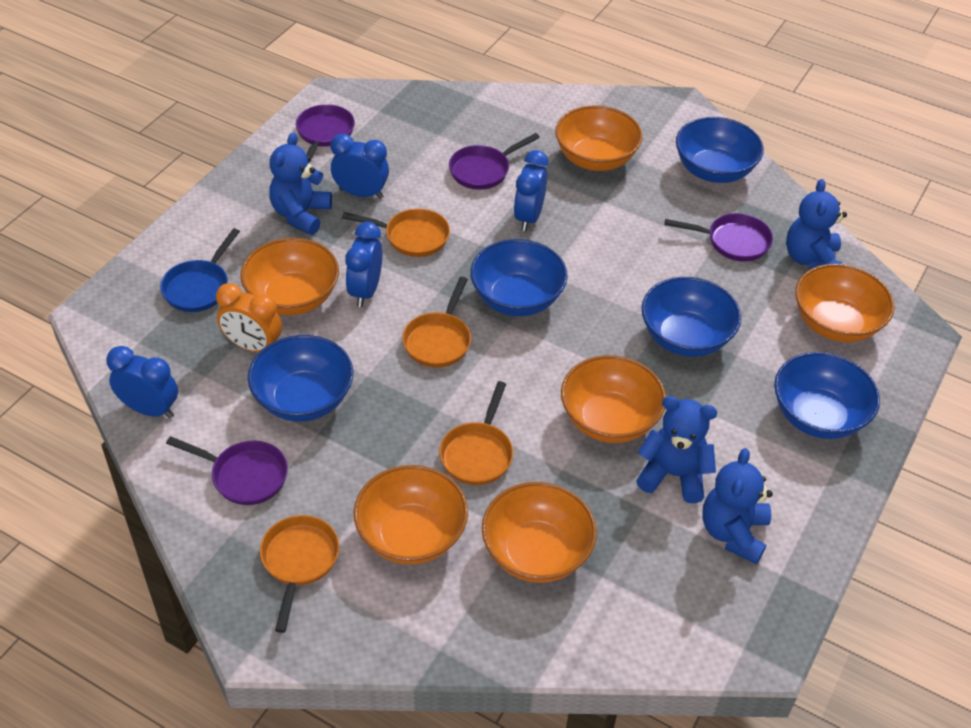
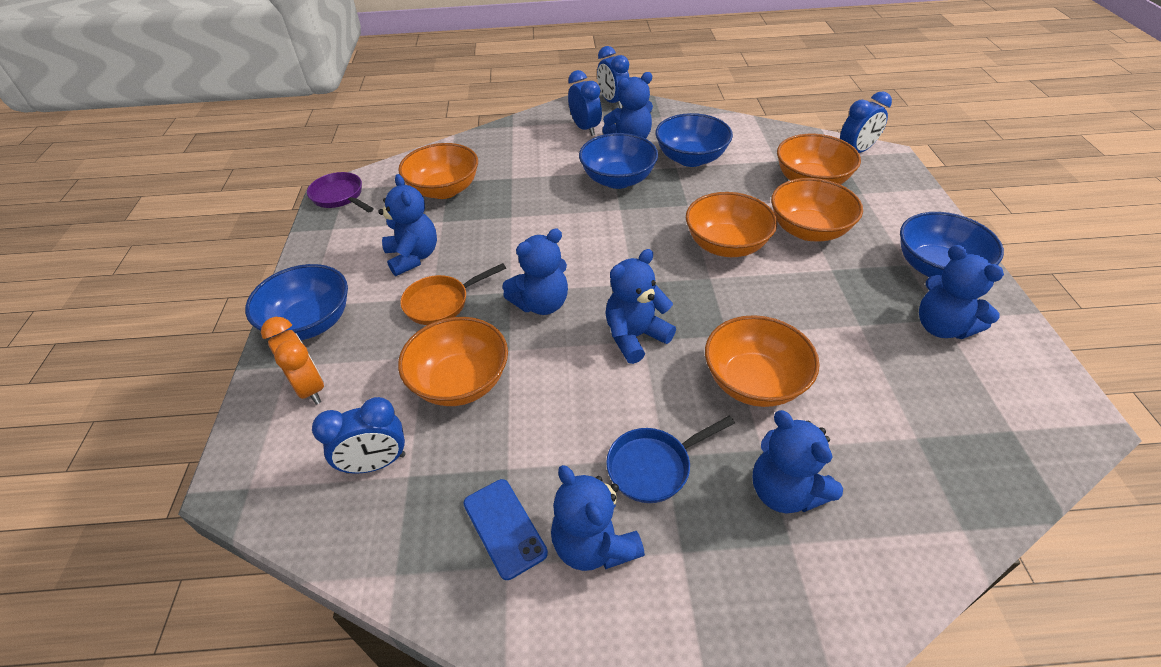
blue bowl: [248,335,354,422] [470,239,568,316] [641,277,741,357] [676,117,764,183] [774,352,880,439] = 5 -> [245,264,348,340] [579,133,658,189] [655,113,733,167] [900,212,1004,277] = 4
blue phone: none = 0 -> [463,479,548,580] = 1
blue teddy bear: [269,133,332,235] [636,396,718,503] [702,448,773,565] [786,179,847,271] = 4 -> [378,174,437,276] [502,229,568,315] [551,465,645,571] [602,72,653,139] [605,249,676,364] [753,410,843,513] [919,245,1004,339] = 7
orange pan: [260,515,339,633] [342,209,450,257] [402,277,471,368] [439,381,513,485] = 4 -> [400,263,506,325] = 1
purple pan: [166,436,288,505] [296,104,355,163] [449,133,540,190] [664,213,773,262] = 4 -> [307,172,374,213] = 1

